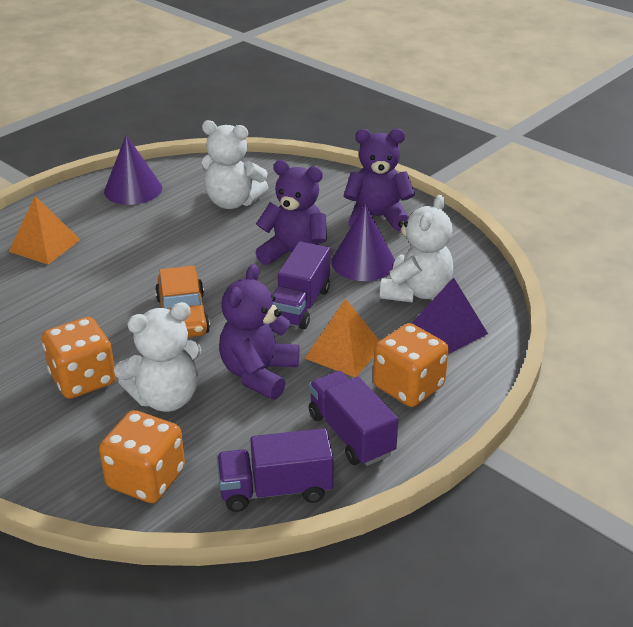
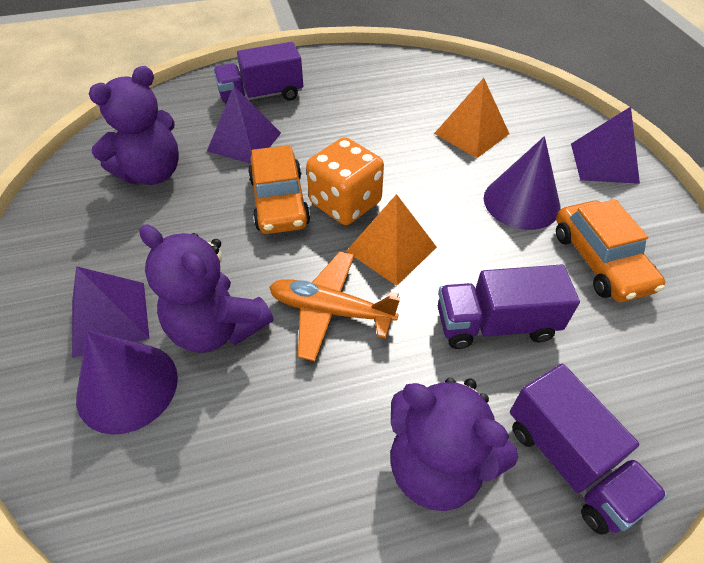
orange car: [155,266,210,337] = 1 -> [248,145,310,234] [556,199,665,302] = 2
orange dice: [42,317,116,399] [99,410,185,503] [373,323,449,407] = 3 -> [306,137,384,225] = 1
orange plane: none = 0 -> [269,251,400,361] = 1
purple pyramid: [411,277,488,354] = 1 -> [72,266,150,358] [207,86,281,164] [571,107,640,184] = 3
white teddy bear: [114,302,201,412] [202,120,269,209] [380,194,453,302] = 3 -> none = 0

